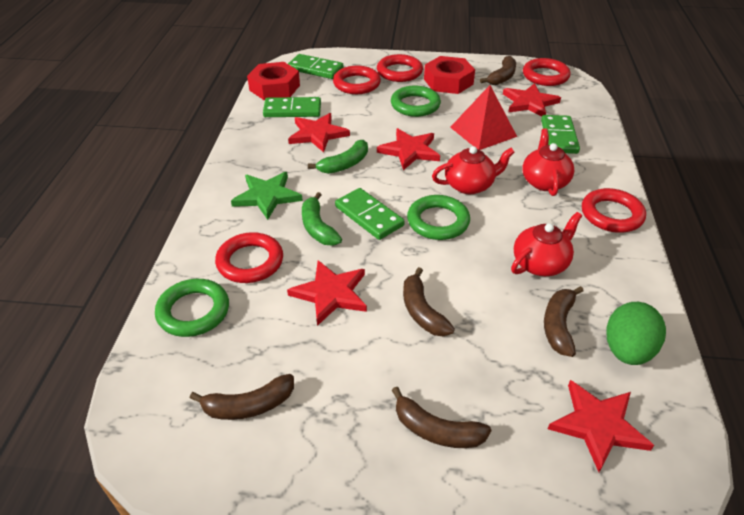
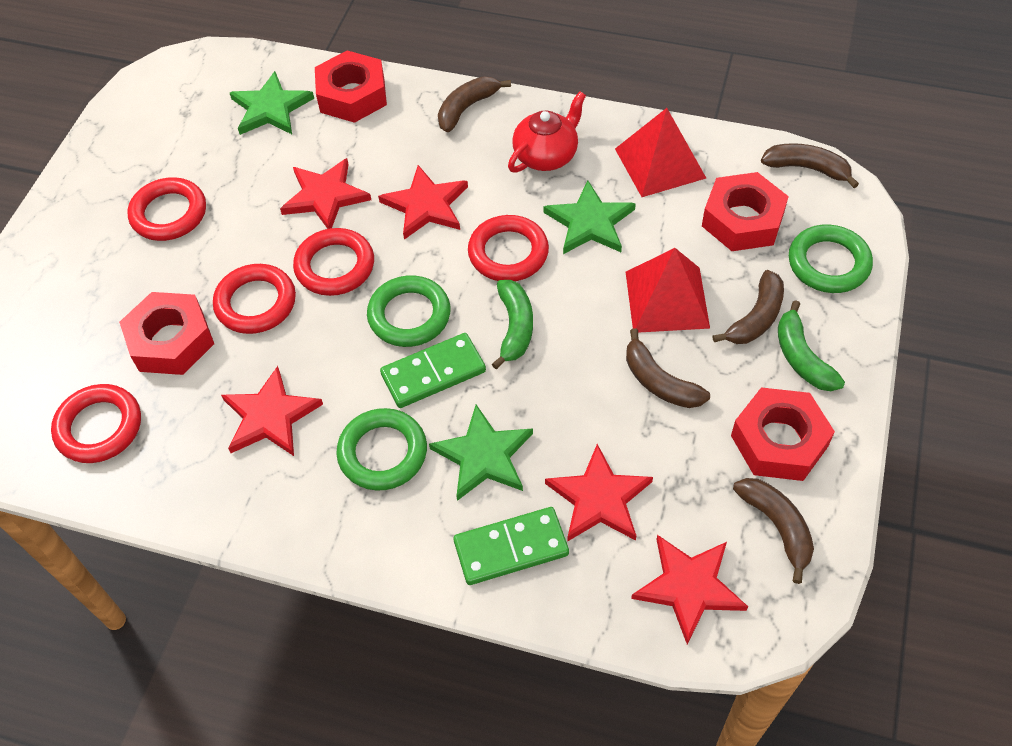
green domino: [263,97,321,117] [288,54,343,79] [335,188,405,240] [541,115,580,154] = 4 -> [380,333,486,408] [453,507,569,585] = 2
green egg: [606,302,666,365] = 1 -> none = 0
green star: [231,172,303,220] = 1 -> [230,71,314,135] [429,405,533,501] [544,180,636,254] = 3
red nut: [247,62,300,100] [424,56,475,94] = 2 -> [119,292,214,375] [315,50,387,123] [702,172,789,251] [731,387,835,481] = 4
red pyramid: [450,85,517,150] = 1 -> [615,108,706,197] [626,248,710,333] = 2
red teapot: [432,146,515,194] [511,212,582,276] [522,128,575,196] = 3 -> [508,91,586,173] = 1

